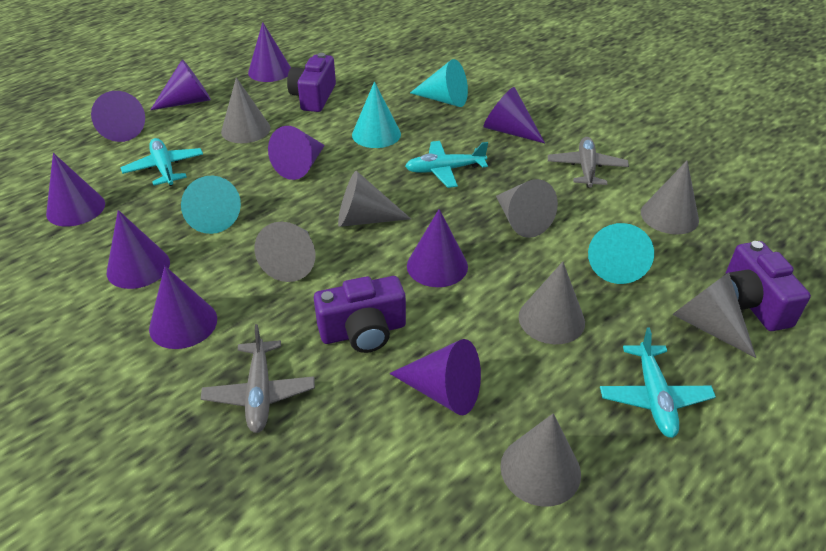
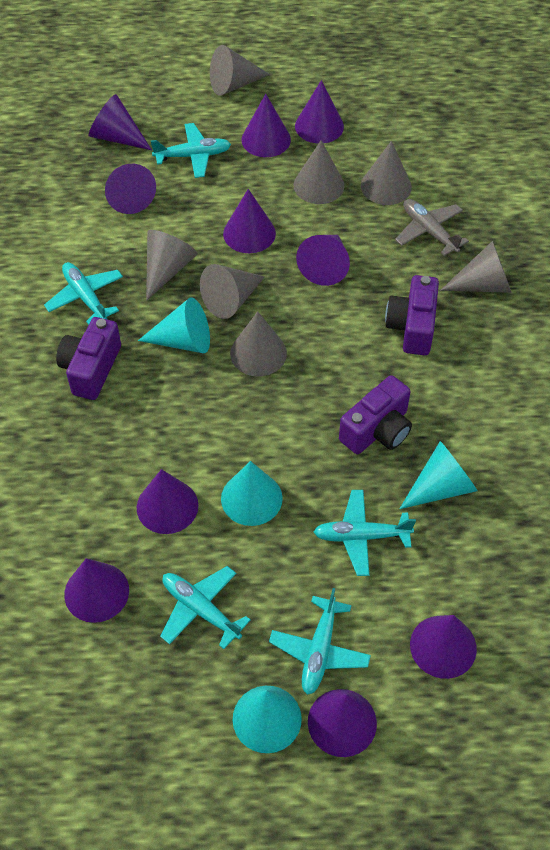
grey cone: [221,77,271,143] [254,222,315,282] [338,171,411,227] [496,179,558,238] [500,413,581,507] [518,262,585,344] [641,161,699,234] [672,272,756,358] = 8 -> [146,230,198,301] [200,264,265,319] [210,45,270,96] [230,311,287,376] [294,140,344,204] [361,141,412,205] [440,241,511,293] = 7
grey plane: [201,324,315,433] [548,137,629,188] = 2 -> [395,199,469,256] = 1
turquoise plane: [121,138,203,186] [405,141,488,188] [600,327,716,438] = 3 -> [44,262,123,325] [151,123,231,178] [160,566,251,649] [269,588,371,695] [314,490,416,576] = 5

